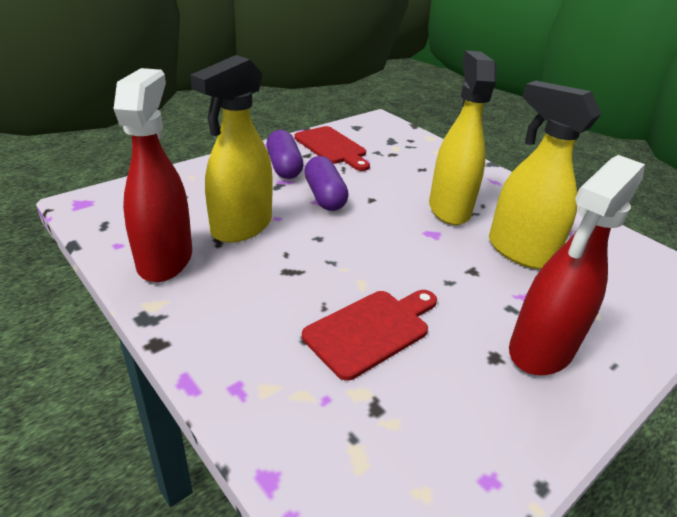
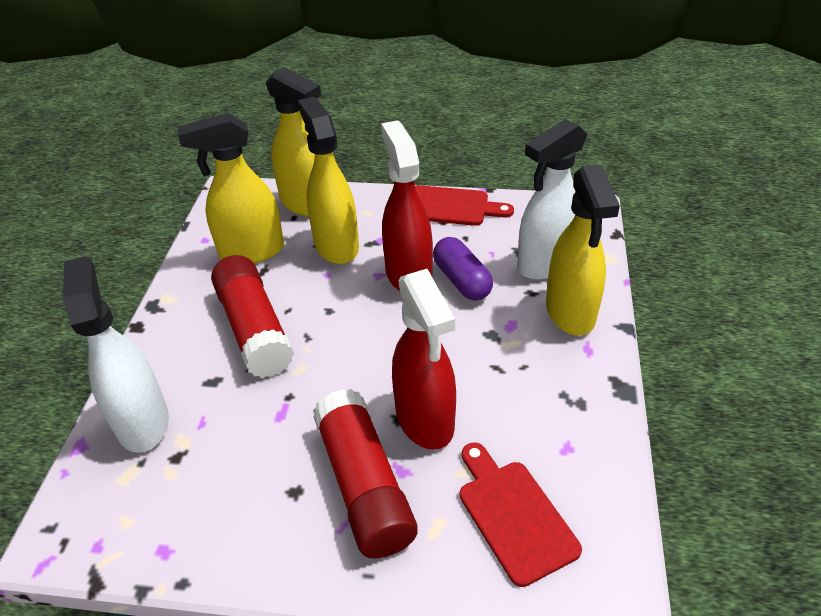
purple capsule: [266,130,303,179] [304,156,349,211] = 2 -> [433,237,493,300] = 1
red glue stick: none = 0 -> [211,255,294,378] [313,389,418,559] = 2
white spray bottle: none = 0 -> [63,256,169,453] [517,119,587,280] = 2
yellow spray bottle: [190,55,273,243] [429,50,496,225] [489,81,601,269] = 3 -> [177,113,284,264] [266,67,321,217] [298,97,359,264] [546,165,620,336] = 4

